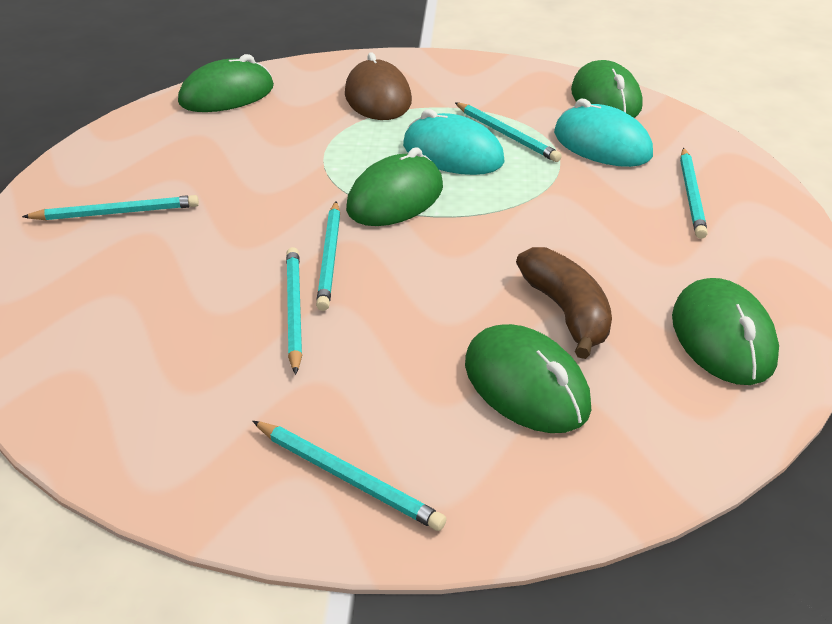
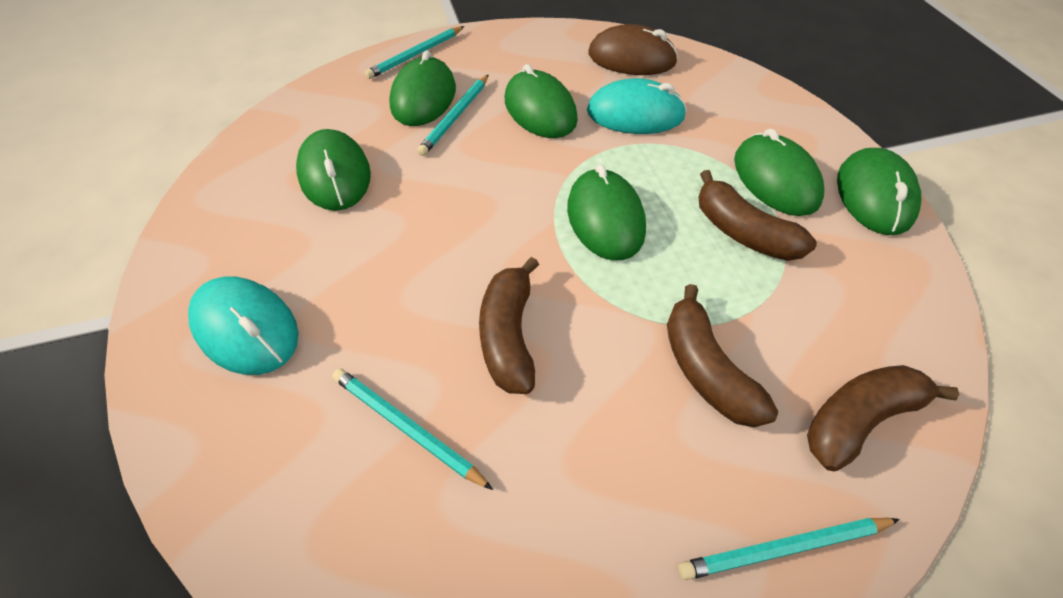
brown banana: [516,247,612,359] = 1 -> [479,257,539,394] [667,284,778,427] [699,170,817,261] [807,365,959,471] = 4
green mouse: [178,54,274,112] [346,147,443,226] [465,324,591,433] [571,60,643,118] [672,278,779,385] = 5 -> [296,129,371,211] [389,50,456,126] [505,64,578,138] [567,165,646,260] [734,129,824,216] [837,148,921,235] = 6
turquoise pencil: [22,195,199,220] [253,421,447,531] [286,247,302,375] [316,201,340,311] [455,102,562,162] [680,148,708,239] = 6 -> [332,368,493,490] [365,26,465,79] [417,74,489,156] [678,518,900,580] = 4

